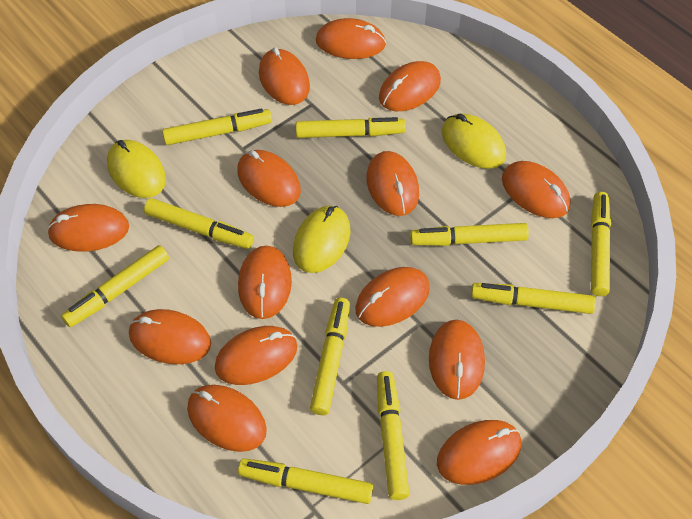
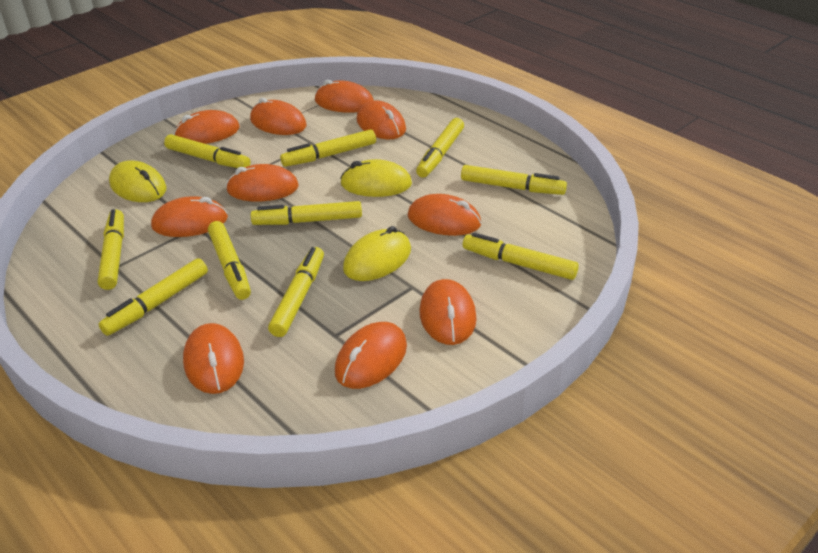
orange mouse: [47,204,129,252] [129,309,211,364] [187,385,267,452] [215,326,297,385] [237,150,301,207] [238,246,292,319] [259,47,310,105] [316,18,386,59] [355,267,430,327] [367,151,419,216] [379,61,441,111] [429,320,485,400] [437,420,521,485] [502,161,570,218] = 14 -> [151,196,228,237] [174,110,240,144] [183,323,244,394] [226,164,299,201] [250,98,307,135] [315,80,374,113] [335,322,407,389] [357,100,406,139] [408,194,481,236] [420,279,477,345] = 10

